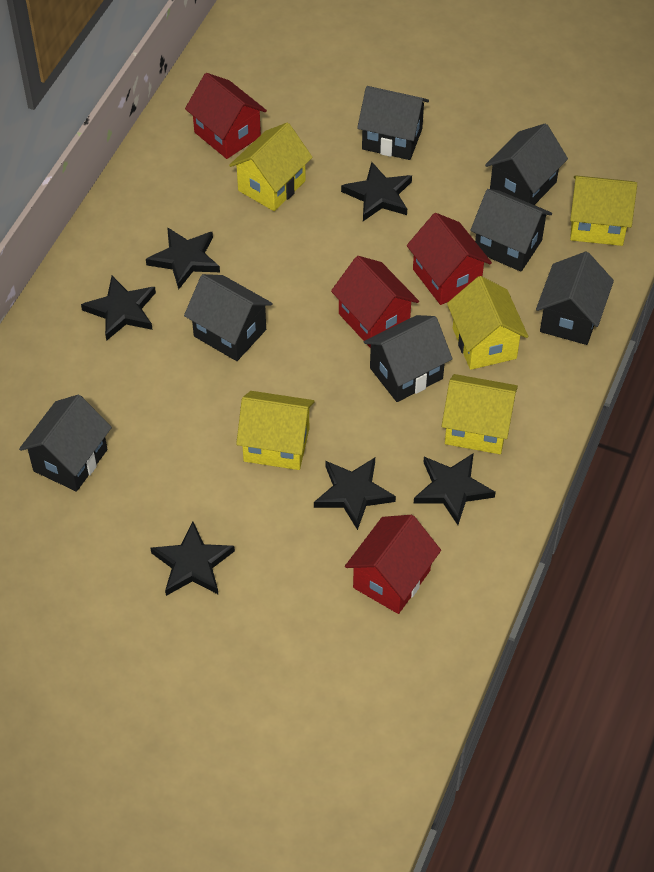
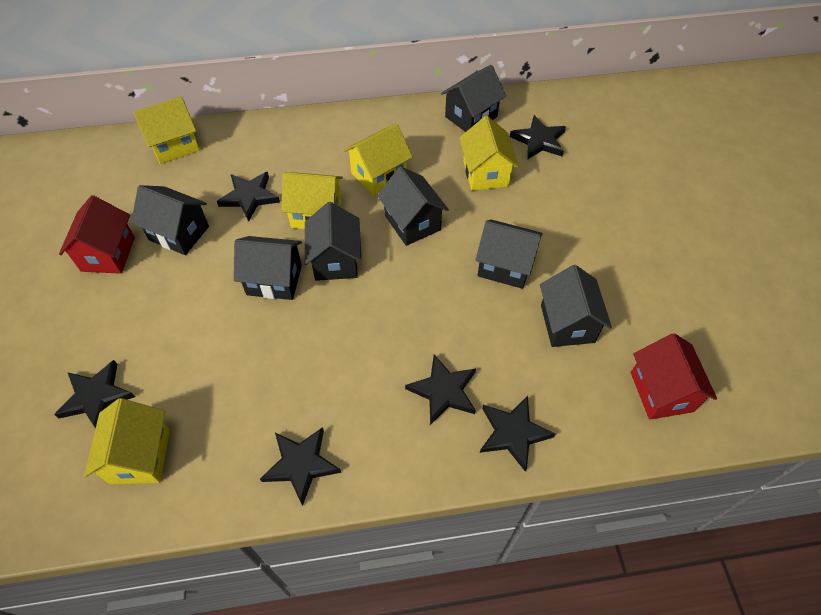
red house: [185,73,267,159] [331,256,419,348] [345,515,441,614] [407,213,492,305] = 4 -> [59,195,135,274] [631,333,717,419] = 2

